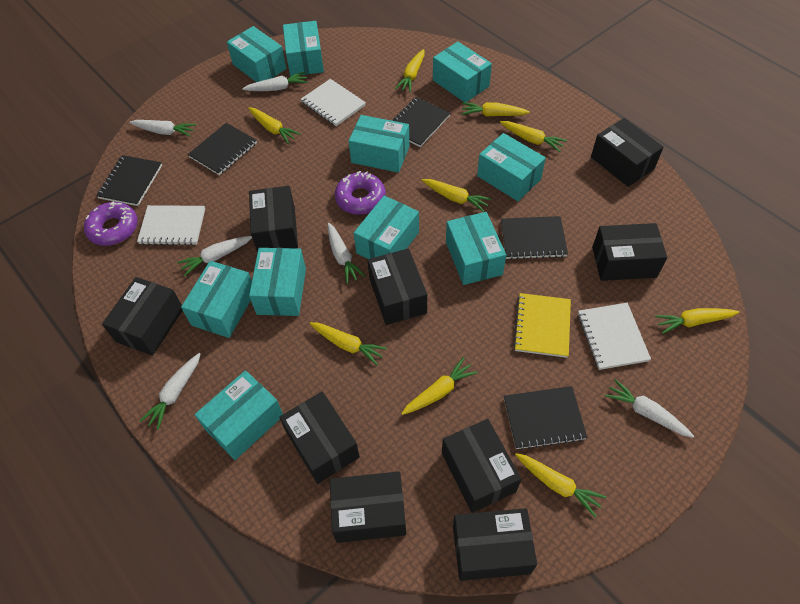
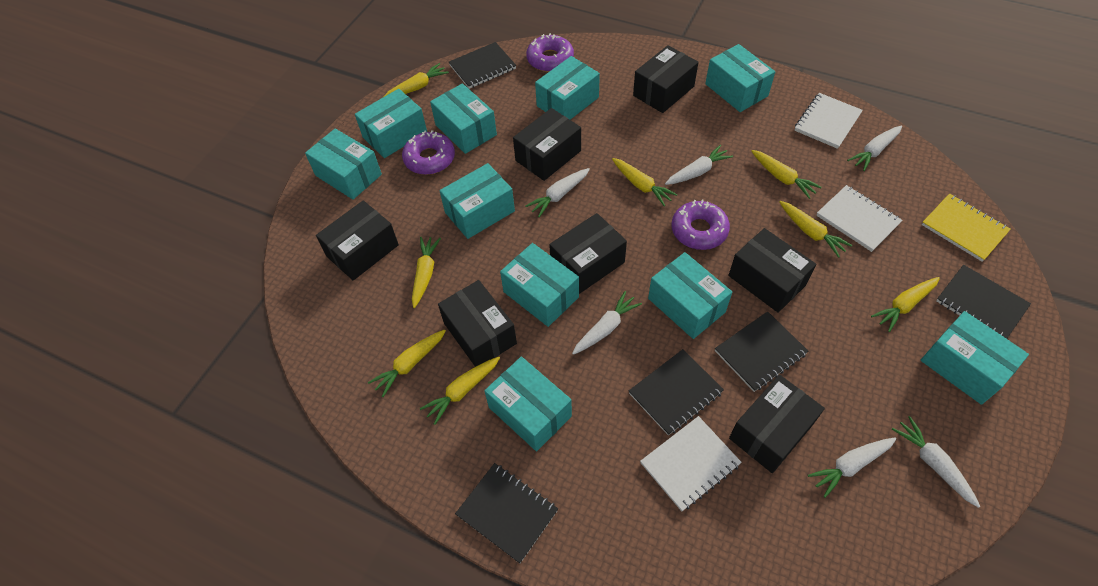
black box: [102,277,183,356] [249,186,298,253] [279,391,360,484] [330,471,406,543] [367,248,427,325] [442,419,521,513] [453,508,537,581] [591,118,664,187] [592,223,667,281] = 9 -> [316,200,399,281] [438,280,517,367] [513,108,581,181] [549,213,627,294] [633,45,699,113] [728,228,816,313] [729,375,825,473] = 7
purple donut: [84,201,138,246] [335,171,386,215] = 2 -> [402,130,455,175] [526,33,574,72] [671,199,730,250] = 3
yellow carrot: [248,107,301,144] [309,322,387,365] [395,49,425,93] [401,357,478,415] [422,179,492,212] [462,102,530,116] [500,121,567,152] [515,453,606,517] [655,308,739,334] = 9 -> [368,330,446,397] [383,63,449,97] [412,237,441,308] [420,357,500,425] [612,158,678,206] [751,150,822,199] [779,201,852,258] [871,277,940,332] = 8

